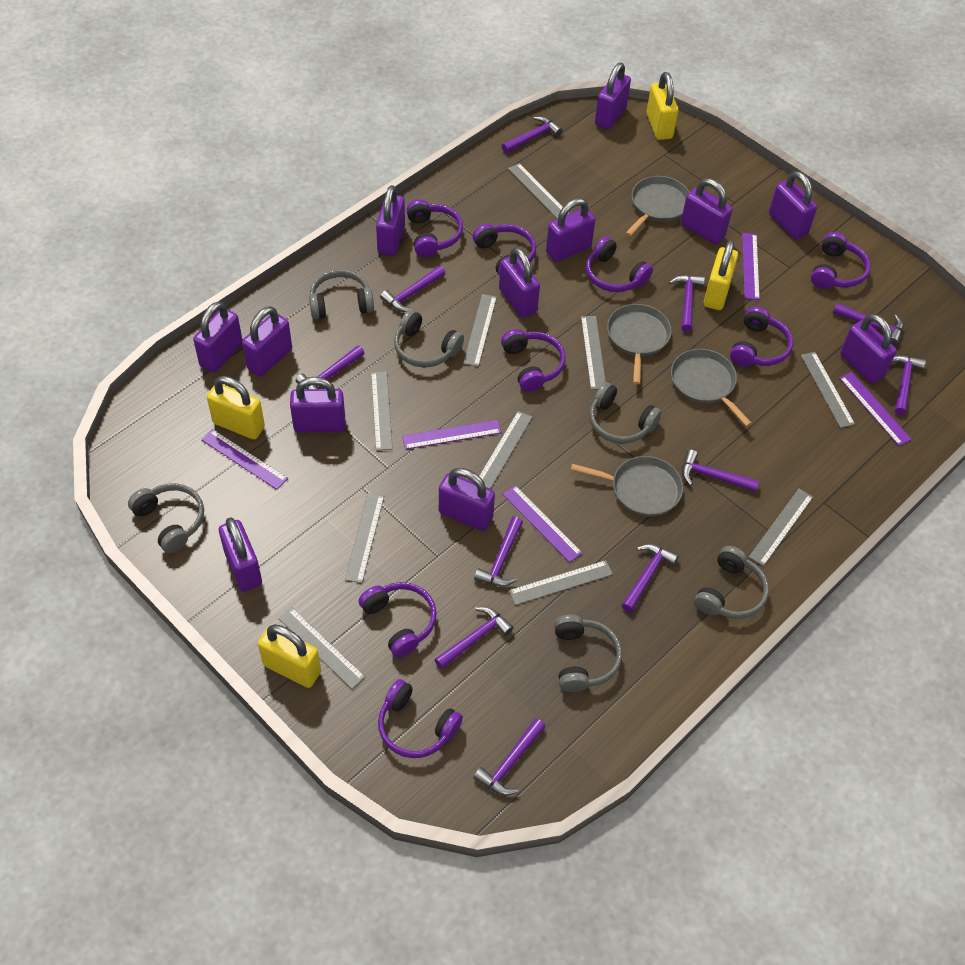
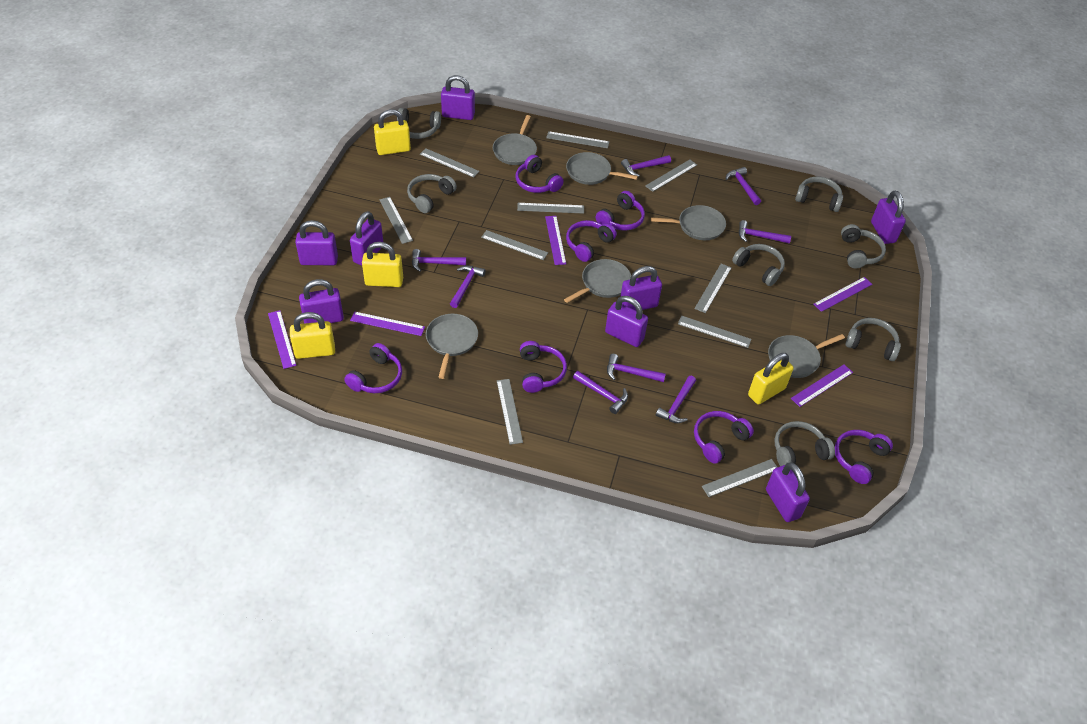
grey headphones: [128,483,204,553] [309,270,374,319] [394,310,464,368] [554,614,622,692] [589,382,662,444] [694,546,769,619] = 6 -> [397,108,441,139] [407,174,457,213] [732,244,785,286] [775,421,835,466] [795,177,843,212] [841,224,886,268] [846,318,901,361] = 7
grey pan: [571,456,683,517] [607,304,672,384] [626,176,690,237] [671,349,752,427] = 4 -> [426,314,478,379] [493,115,537,165] [564,259,631,303] [566,152,638,185] [651,205,726,240] [768,334,845,378] = 6
purple hammer: [296,345,364,389] [380,266,445,312] [434,607,514,669] [473,718,546,796] [474,516,523,587] [502,116,563,153] [622,544,679,612] [669,275,705,332] [682,450,759,492] [833,303,903,346] [892,355,926,415] = 11 -> [412,249,466,272] [450,265,486,308] [573,371,628,414] [607,354,666,382] [621,155,671,177] [656,376,696,423] [725,167,761,205] [739,220,791,244] = 8
purple headphones: [359,582,437,658] [378,679,463,758] [406,199,463,257] [473,224,536,276] [501,329,566,392] [586,236,653,292] [730,307,793,367] [811,232,871,289] = 8 -> [344,343,402,393] [516,155,564,193] [520,341,567,393] [566,220,617,262] [596,191,645,231] [694,411,754,464] [835,430,893,484] = 7
purple padlock: [193,301,242,373] [219,517,262,592] [242,306,292,376] [290,377,345,432] [376,185,405,256] [439,468,495,531] [499,247,540,318] [546,198,595,262] [595,63,631,129] [681,178,733,244] [769,171,817,240] [840,314,897,384] = 12 -> [295,220,338,265] [299,279,344,324] [350,211,383,266] [441,75,475,120] [605,296,648,347] [620,266,662,310] [766,462,810,522] [871,191,906,244] = 8

